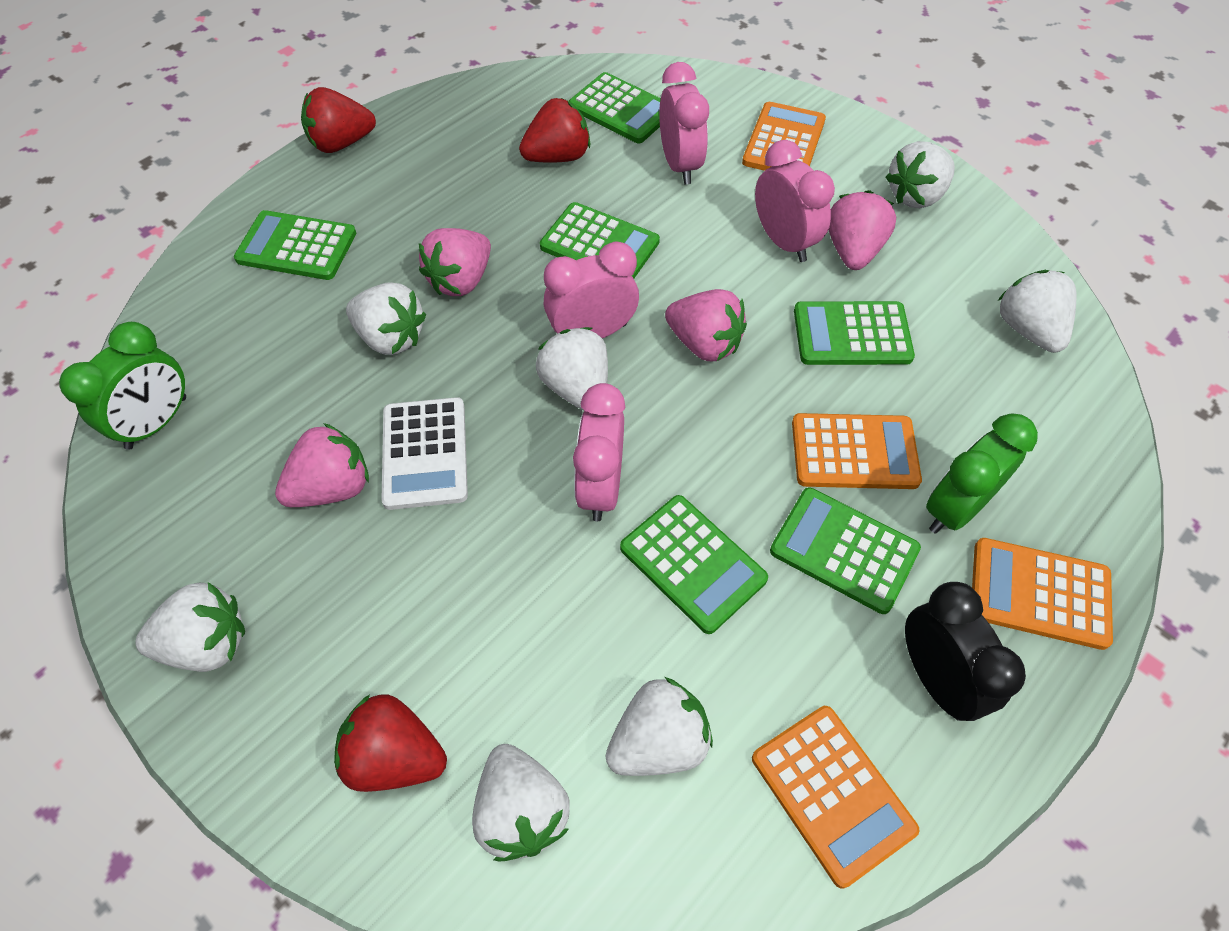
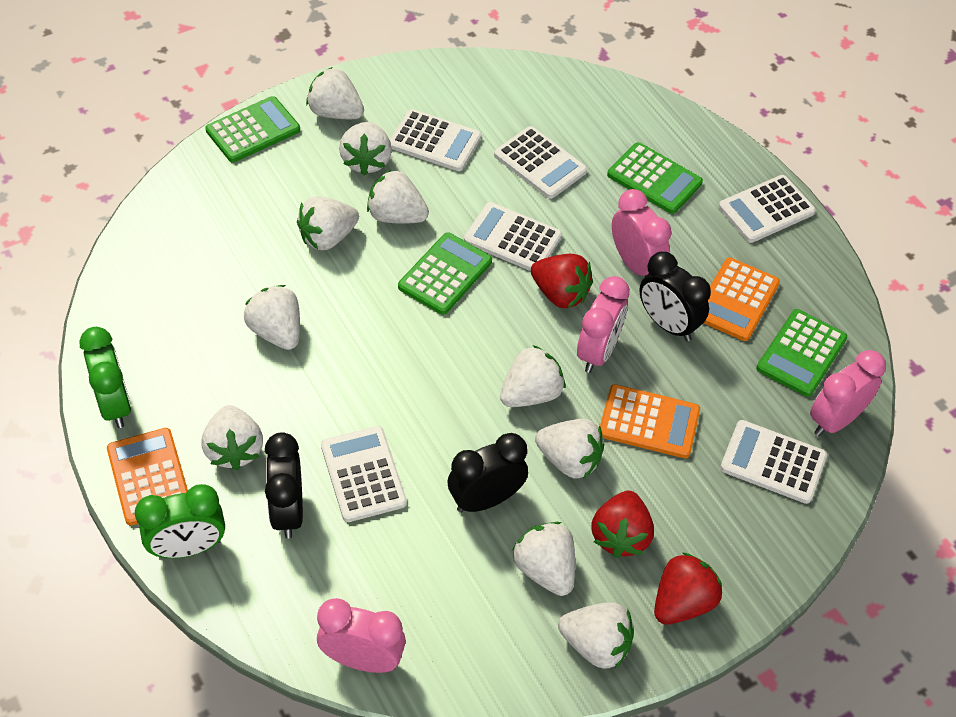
black clock: [905,582,1026,721] = 1 -> [265,432,303,538] [448,433,528,513] [639,252,711,341] = 3
green calculator: [234,210,356,280] [540,202,660,279] [569,72,661,143] [620,495,768,634] [770,488,921,614] [794,301,915,365] = 6 -> [205,96,300,162] [398,232,492,315] [607,142,703,214] [756,309,847,397] = 4
orange calculator: [742,102,826,171] [752,706,920,889] [792,413,922,489] [972,538,1113,650] = 4 -> [107,428,188,526] [600,384,700,458] [704,258,780,341] = 3
pink strawberry: [275,423,369,507] [419,228,491,296] [665,289,747,361] [828,190,896,270] = 4 -> none = 0
white calculator: [381,397,468,510] = 1 -> [321,426,407,522] [389,109,481,171] [464,202,562,271] [494,126,587,199] [718,175,816,243] [720,420,827,504] = 6
white strawberry: [135,582,245,672] [346,282,426,355] [472,744,570,862] [536,327,608,411] [606,677,713,776] [886,141,955,208] [998,270,1076,353] = 7 -> [202,405,263,470] [244,285,300,350] [297,196,359,250] [306,67,364,119] [339,122,392,176] [367,169,429,224] [500,345,565,407] [512,522,575,596] [535,419,604,479] [558,602,634,669] = 10

